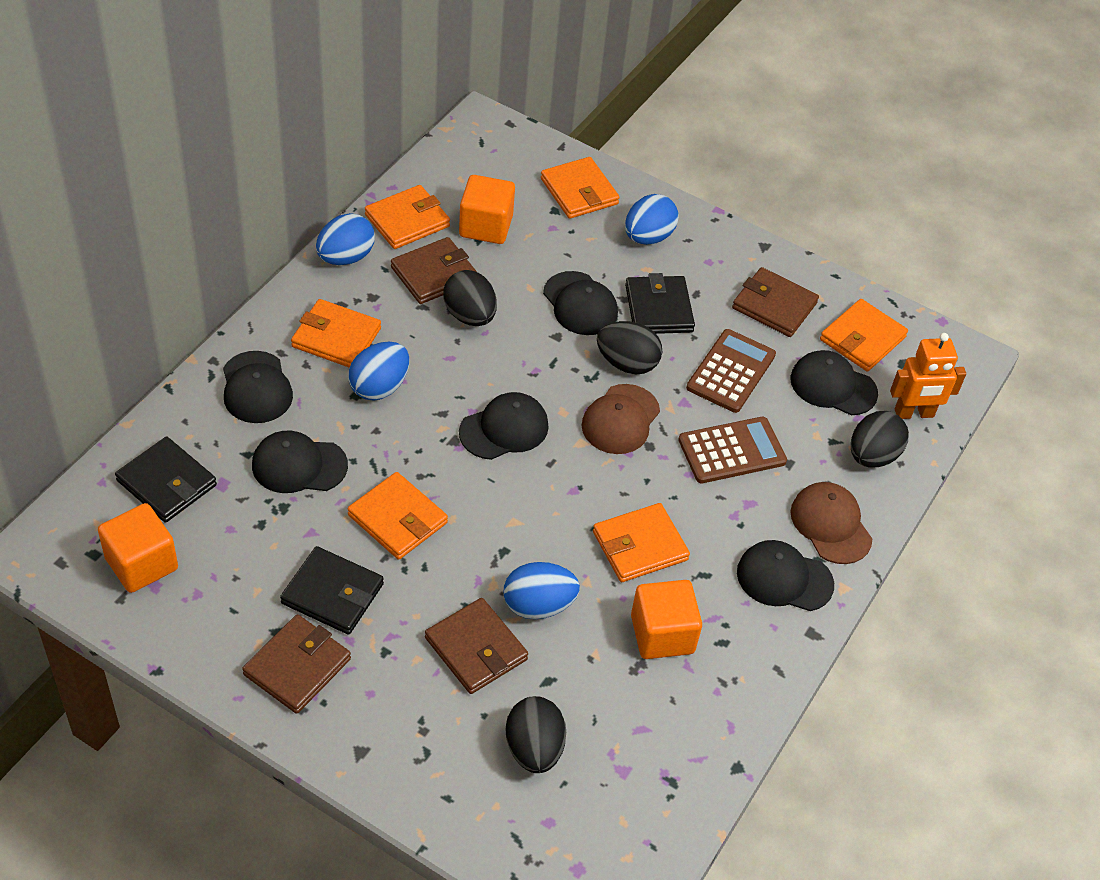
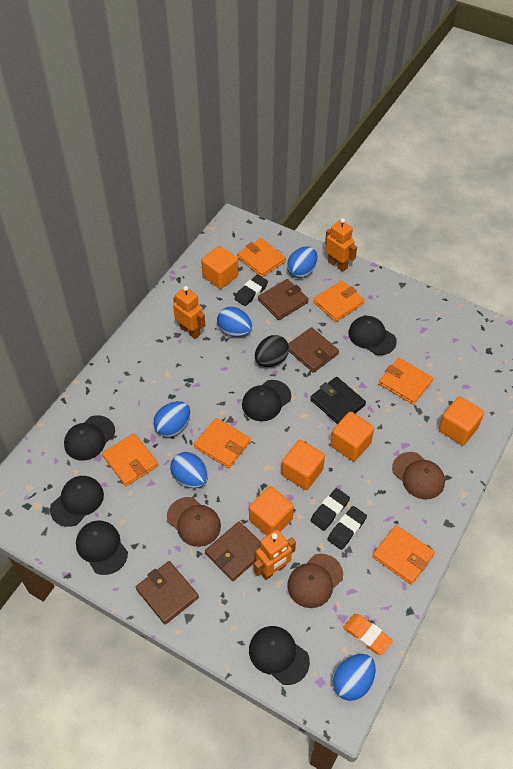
black egg: [443,270,497,326] [506,696,566,773] [597,321,662,374] [851,411,909,467] = 4 -> [255,335,289,367] = 1
black eraser: none = 0 -> [235,275,268,306] [310,488,350,531] [327,506,367,550] = 3
black wallet: [115,437,217,523] [280,546,384,635] [625,273,695,334] = 3 -> [310,377,366,424] = 1
blue egg: [316,213,375,265] [348,342,409,401] [503,562,580,619] [625,194,679,245] = 4 -> [153,401,190,437] [170,452,208,488] [217,307,252,337] [287,246,317,278] [332,654,376,701] = 5
brown calculator: [678,417,787,483] [686,329,776,413] = 2 -> none = 0
brown cap: [582,384,660,454] [790,482,872,564] = 2 -> [167,497,221,547] [287,554,343,608] [392,452,445,499] = 3
orange cube: [98,503,178,593] [459,175,515,244] [631,580,702,659] = 3 -> [201,246,238,289] [249,486,294,536] [282,440,325,490] [330,412,374,461] [438,396,484,445] = 5
orange eraser: none = 0 -> [343,614,393,655] = 1
orange robot: [890,333,966,419] = 1 -> [173,286,205,339] [254,529,296,580] [325,218,357,272] = 3

